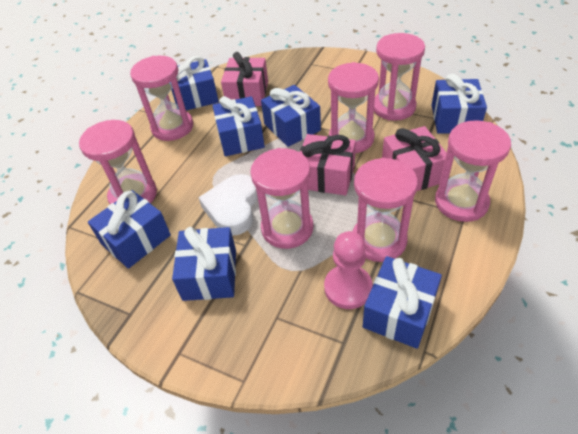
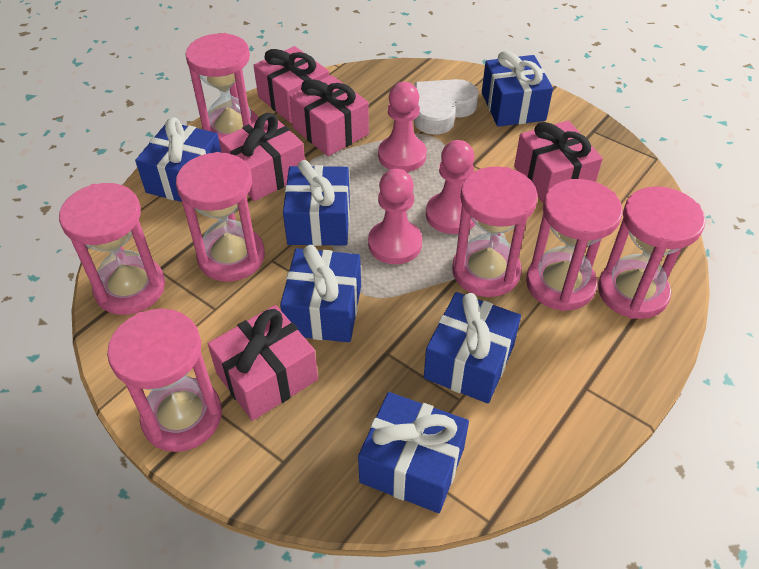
blue gift: [88,190,171,269] [172,56,219,110] [172,227,236,301] [212,96,265,156] [261,85,321,147] [363,256,442,349] [432,74,487,134] = 7 -> [135,117,221,202] [280,245,361,342] [283,160,350,246] [358,392,469,513] [424,292,521,403] [482,51,553,127] = 6
pink gift: [221,52,268,106] [300,134,356,196] [382,126,447,191] = 3 -> [208,305,318,421] [219,113,305,201] [253,46,329,123] [289,75,369,156] [514,121,603,203] = 5
pink pawn: [324,231,373,309] = 1 -> [368,169,422,264] [378,82,427,172] [426,140,475,234] = 3

